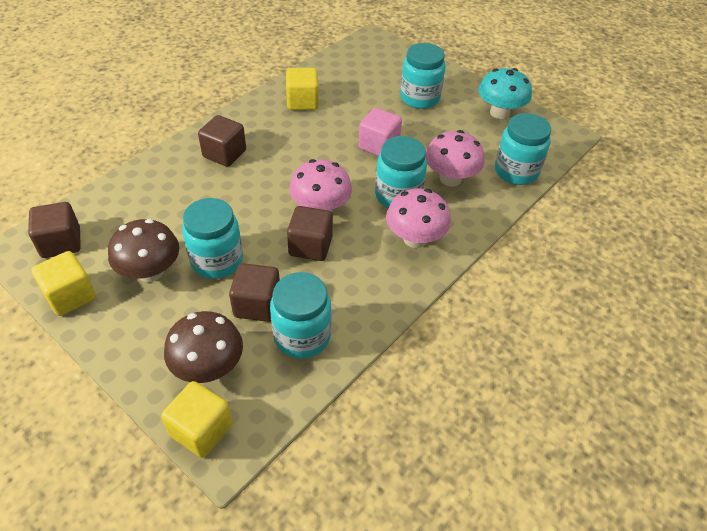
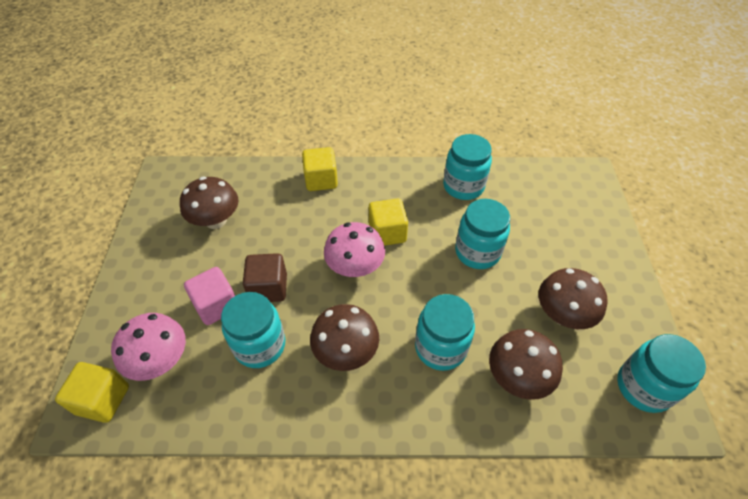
brown cube: [28,202,81,258] [198,115,246,167] [229,263,280,322] [287,206,333,261] = 4 -> [243,253,287,302] = 1
brown mushroom: [108,219,179,282] [164,311,243,383] = 2 -> [180,176,238,229] [310,304,379,371] [489,329,563,400] [539,268,608,329] = 4
pink mushroom: [289,159,352,212] [386,188,451,248] [425,130,485,187] = 3 -> [111,313,186,381] [324,222,385,277] = 2
turquoise mushroom: [478,68,532,119] = 1 -> none = 0

